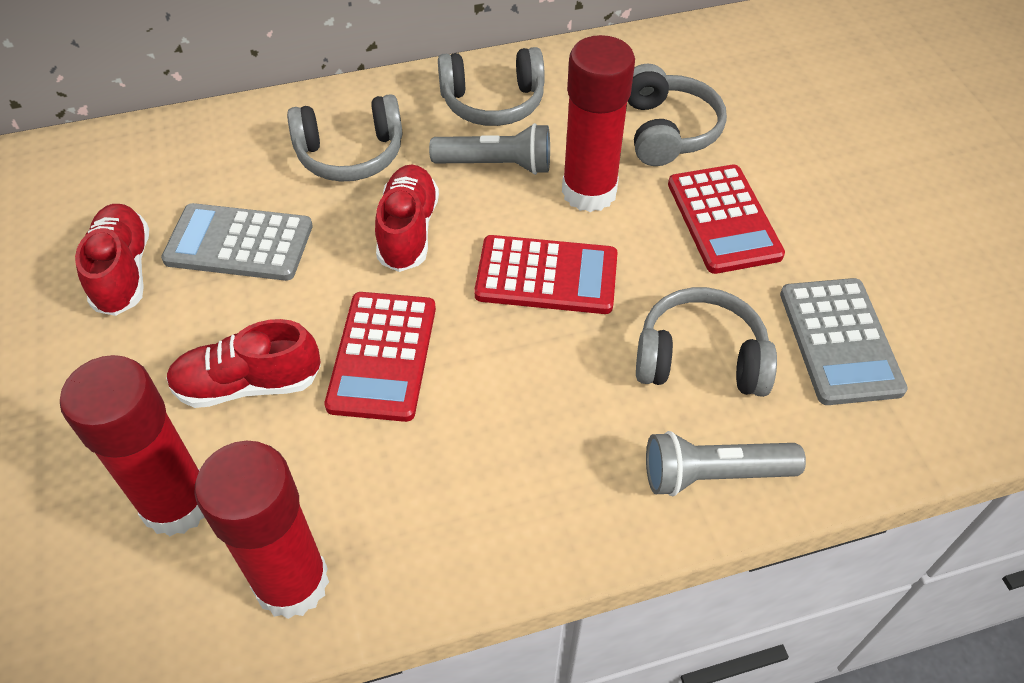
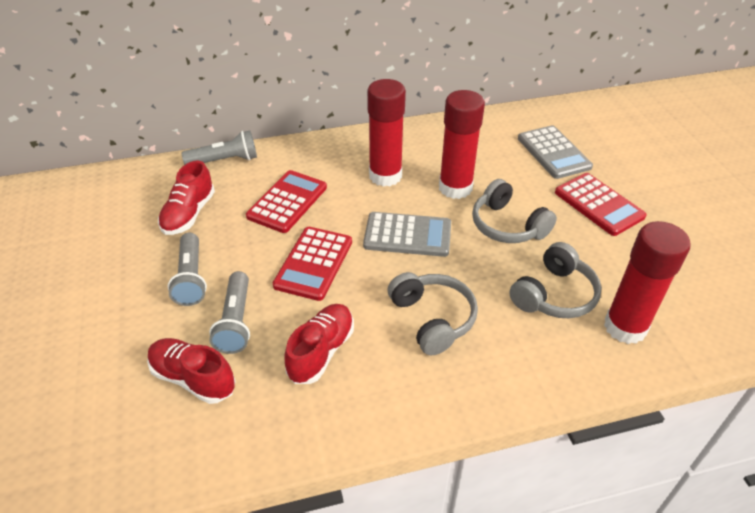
grey flashlight: [429,123,550,175] [646,431,806,496] = 2 -> [168,233,207,306] [182,130,257,165] [209,271,250,354] = 3
grey headphones: [287,94,403,182] [438,47,545,126] [628,64,727,166] [636,287,777,397] = 4 -> [387,272,478,355] [472,179,557,243] [510,242,602,318] = 3

